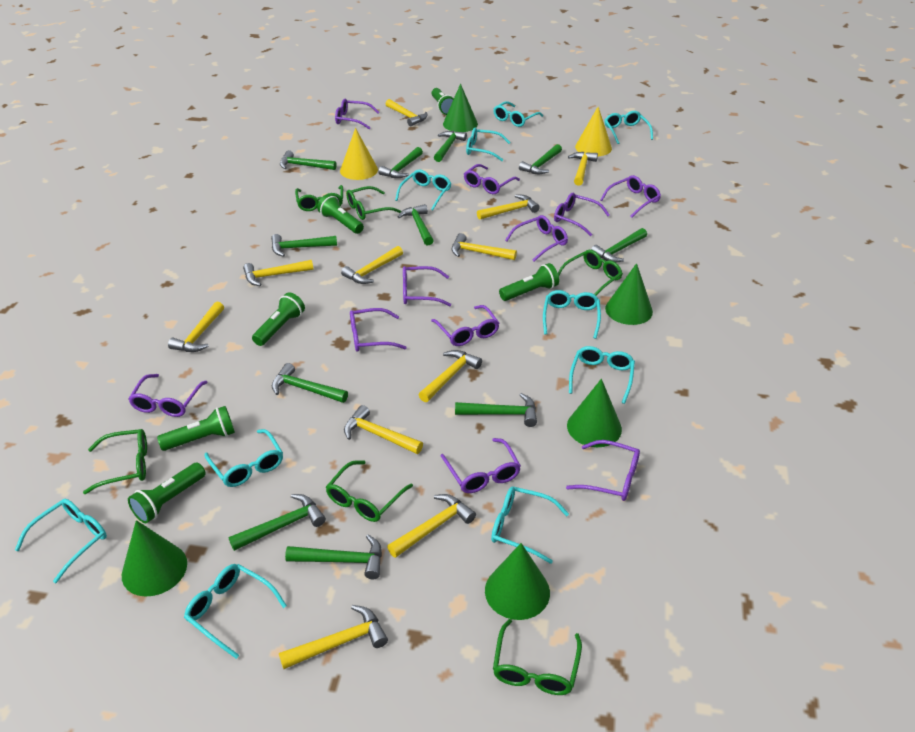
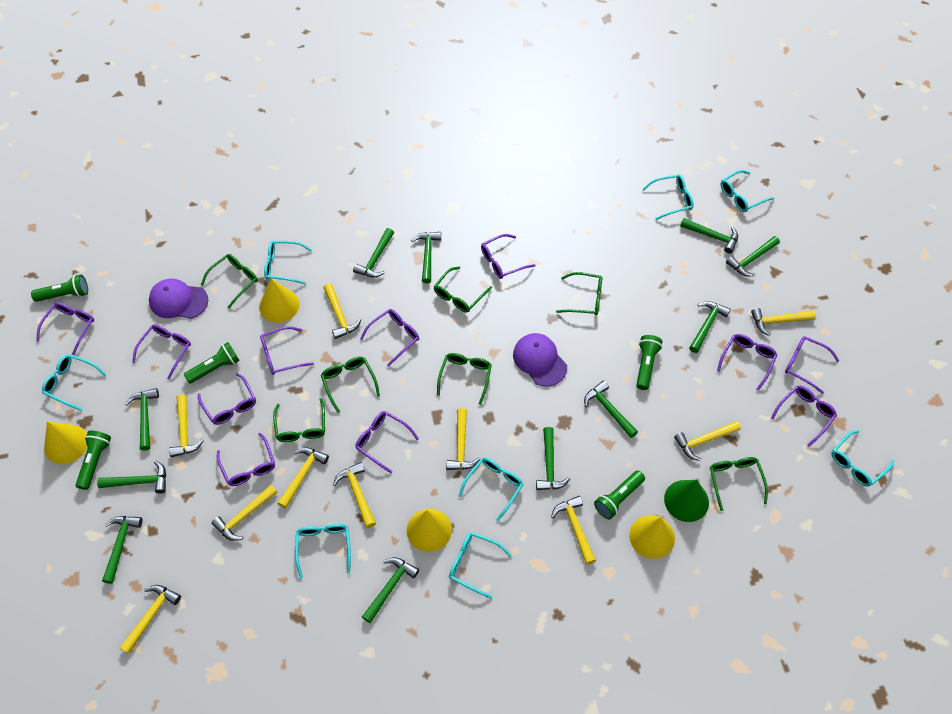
green cone: [122,520,187,597] [443,84,478,132] [485,543,550,620] [567,379,622,447] [605,263,653,325] = 5 -> [664,480,709,522] = 1
green flashlight: [128,463,206,523] [157,406,235,451] [252,292,305,346] [317,194,364,234] [431,88,454,115] [499,263,559,301] = 6 -> [31,275,88,302] [76,431,111,490] [184,342,240,384] [594,471,645,519] [636,335,662,390] = 5
green glasses: [83,429,147,494] [295,185,343,211] [326,460,413,522] [346,186,401,220] [493,619,582,695] [558,250,623,295] = 6 -> [201,254,258,308] [273,398,325,442] [321,357,380,413] [434,267,492,313] [437,353,492,405] [556,272,602,316] [710,457,768,511] = 7
purple cap: none = 0 -> [149,279,208,319] [513,333,567,387] = 2
turquoise glasses: [15,499,107,583] [184,564,287,659] [205,429,283,487] [395,170,452,210] [466,128,510,161] [491,487,569,564] [493,101,543,127] [543,290,601,339] [569,346,635,404] [605,111,653,144] = 10 -> [42,354,107,411] [264,241,312,284] [295,524,351,578] [449,532,512,599] [459,457,523,521] [642,175,694,220] [721,170,774,212] [831,430,894,487] = 8
yellow cone: [340,128,378,180] [575,107,612,156] = 2 -> [44,421,87,464] [259,279,300,323] [407,509,452,552] [629,515,675,559] = 4
yellow hammer: [168,302,224,352] [243,260,314,286] [279,605,388,669] [341,246,403,284] [344,405,423,454] [386,99,428,126] [387,494,476,558] [419,350,482,402] [452,233,517,260] [477,195,540,220] [568,152,598,186] = 11 -> [120,585,181,654] [169,394,203,457] [212,485,277,541] [278,447,329,508] [324,284,361,339] [333,462,376,528] [446,408,480,470] [551,496,596,565] [674,421,741,461] [751,308,816,336] = 10

